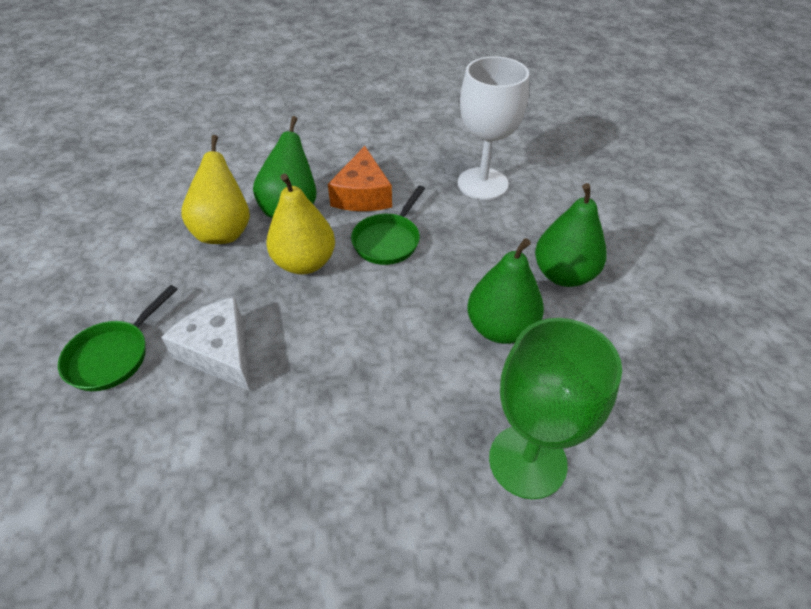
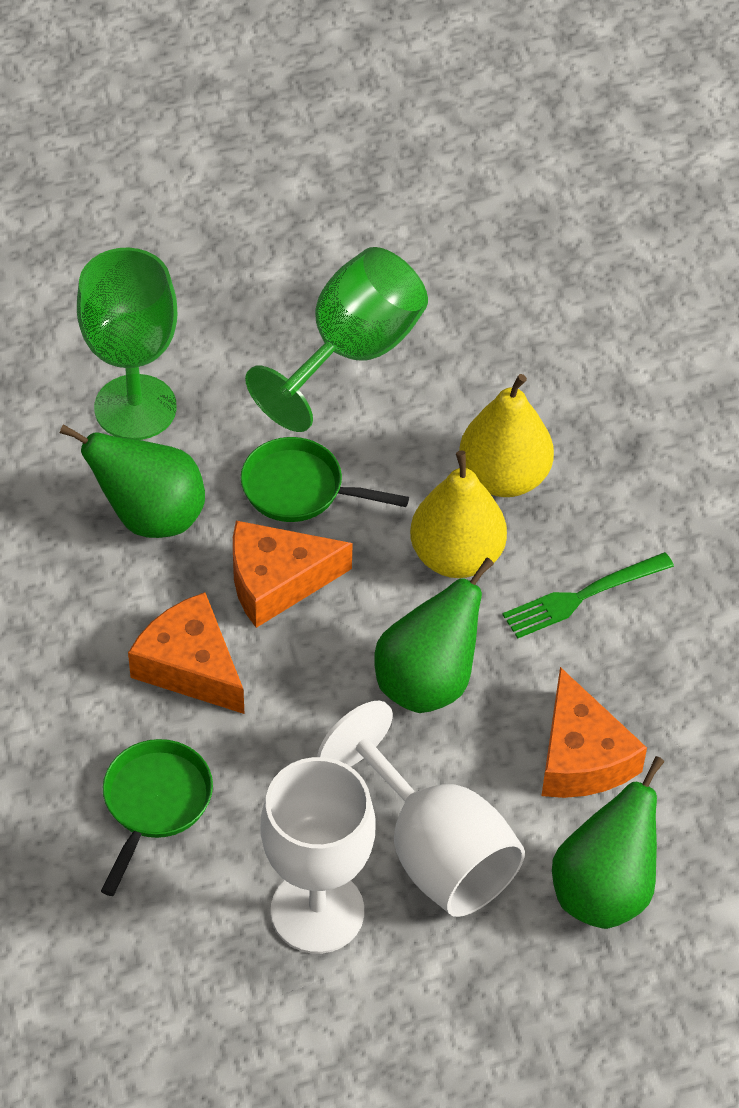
green fork: none = 0 -> [502,552,674,639] = 1
green goblet: [489,318,622,499] = 1 -> [77,248,177,440] [245,247,428,432] = 2
orange cheese: [328,146,392,211] = 1 -> [128,592,244,714] [233,521,353,628] [542,667,647,798] = 3
white cheese: [161,297,250,391] = 1 -> none = 0
white goblet: [457,56,529,200] = 1 -> [260,757,375,954] [317,701,525,917] = 2

